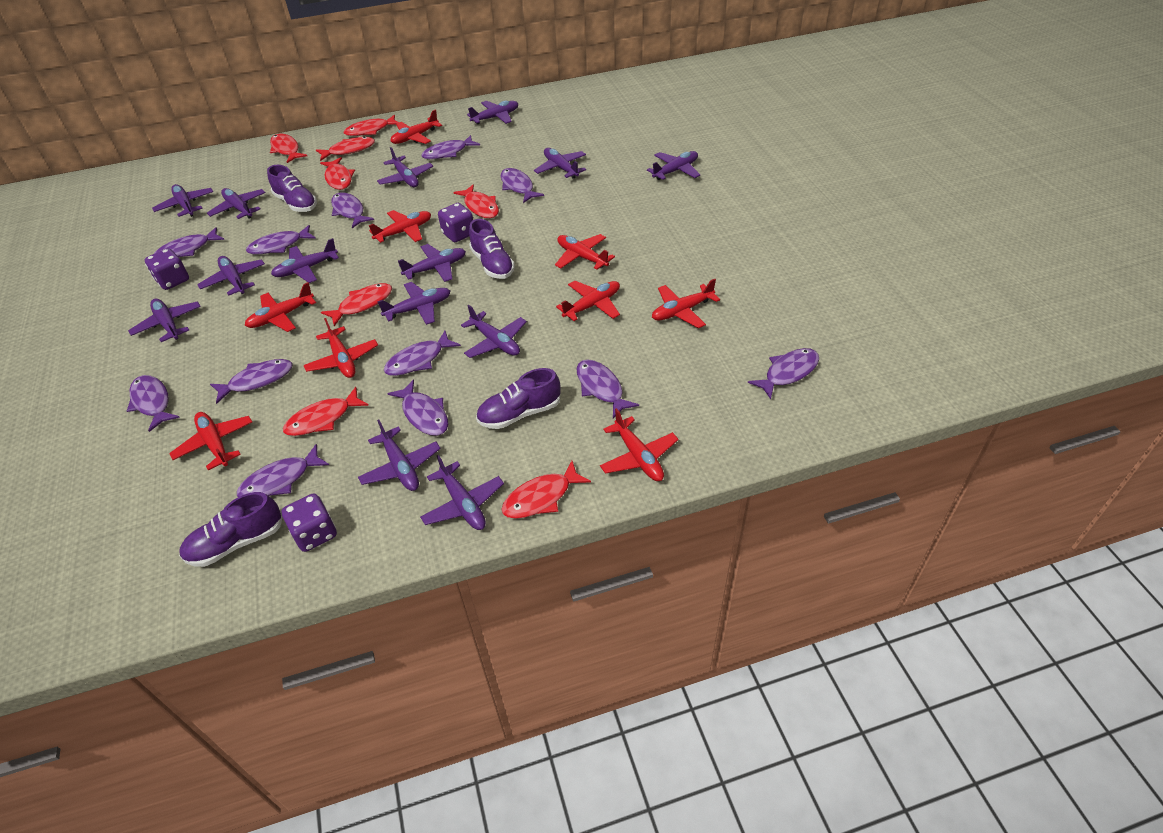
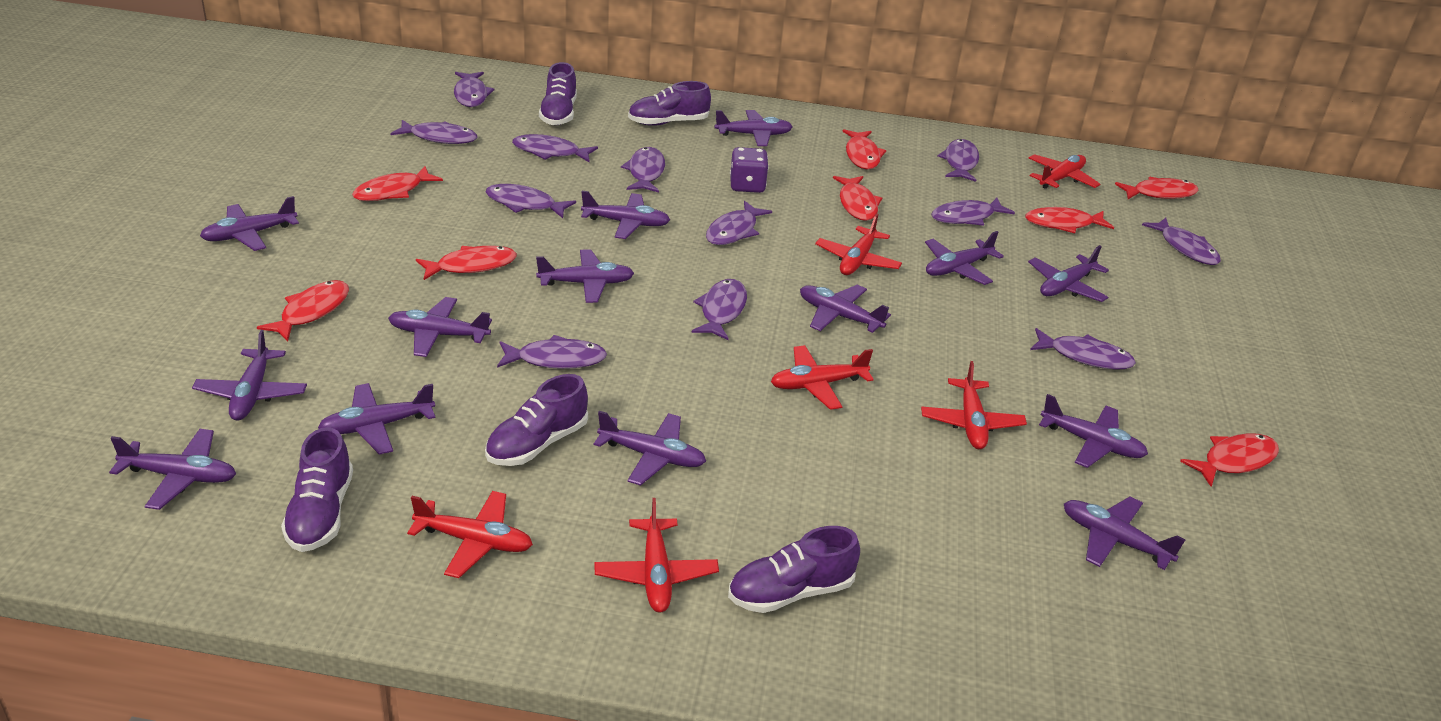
purple dice: [145,248,189,290] [282,493,337,552] [438,203,473,242] = 3 -> [730,147,769,193] = 1
purple shoe: [179,492,283,567] [267,165,317,212] [469,219,515,279] [476,368,561,429] = 4 -> [281,427,353,552] [485,374,588,466] [539,62,577,125] [628,81,711,126] [728,526,860,613] = 5
red plane: [169,412,252,470] [245,282,316,332] [303,318,378,378] [369,210,431,243] [391,110,442,144] [555,234,615,270] [556,281,620,321] [600,408,679,481] [652,279,720,328] = 9 -> [407,491,533,578] [594,498,719,613] [771,345,874,410] [815,213,902,275] [921,361,1027,449] [1029,154,1100,189] = 6

